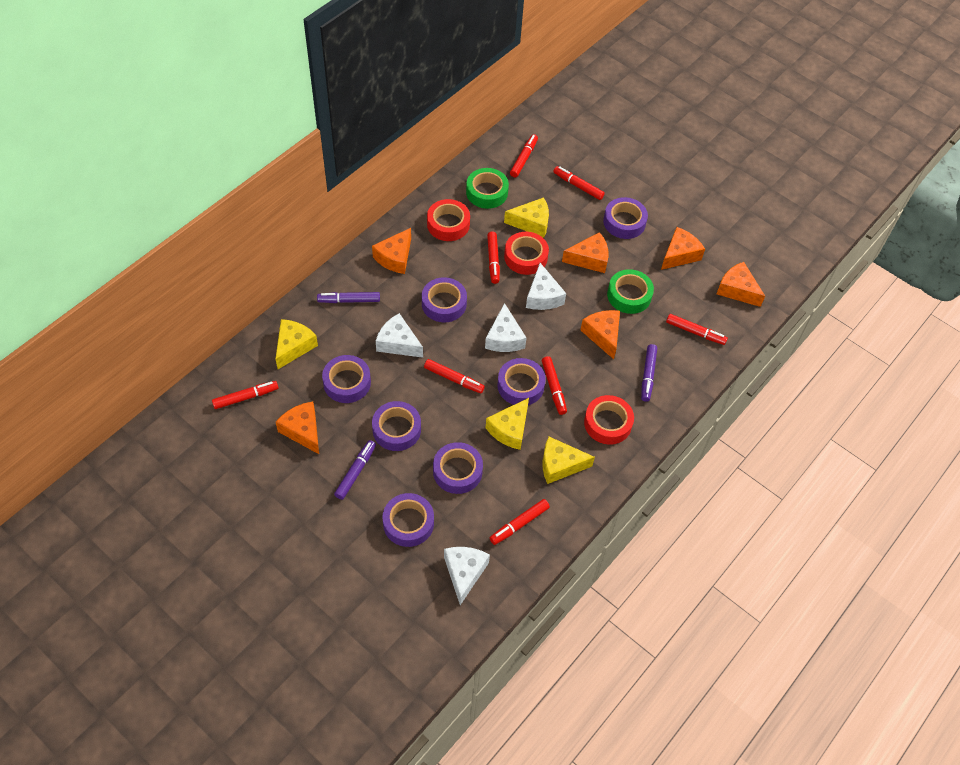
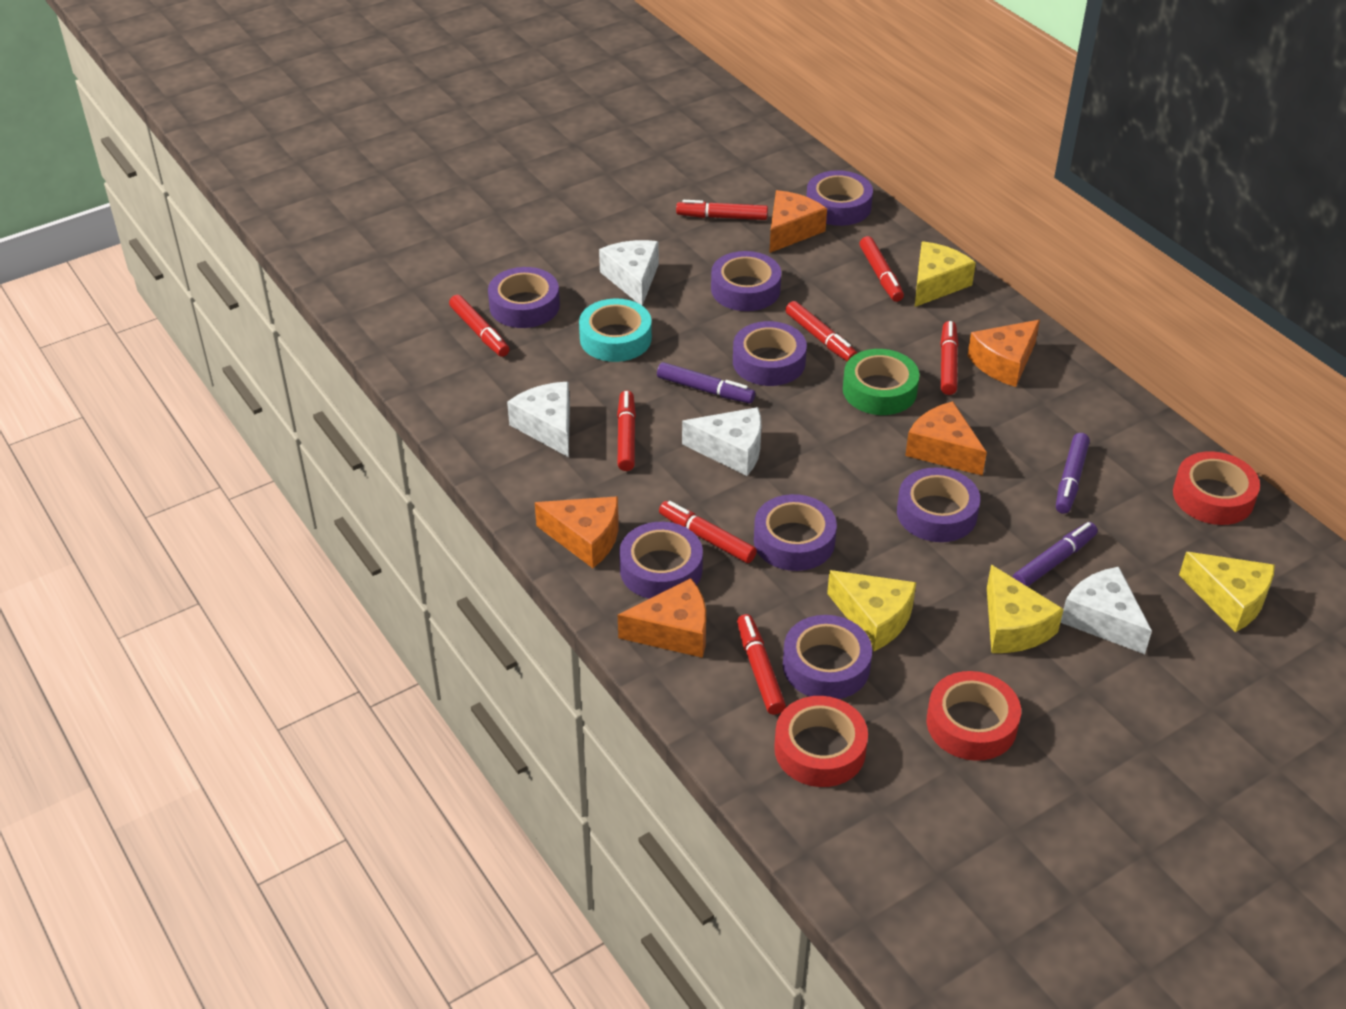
green tape: [466,168,509,209] [607,269,654,314] = 2 -> [843,349,919,415] = 1
orange cheese: [276,402,319,454] [372,228,411,274] [562,232,609,273] [581,310,620,359] [661,227,705,270] [717,262,765,307] = 6 -> [535,496,619,568] [618,578,706,658] [769,190,827,253] [905,401,987,476] [967,320,1040,387] = 5
purple tape: [322,355,371,403] [372,401,421,451] [382,493,434,547] [422,277,467,322] [433,442,483,494] [497,358,546,405] [603,197,648,239] = 7 -> [488,267,560,328] [619,522,703,599] [711,251,781,311] [733,321,807,386] [754,494,837,571] [783,615,872,699] [806,170,873,226] [897,468,980,542] = 8
turquoise tape: none = 0 -> [579,298,652,362] = 1

